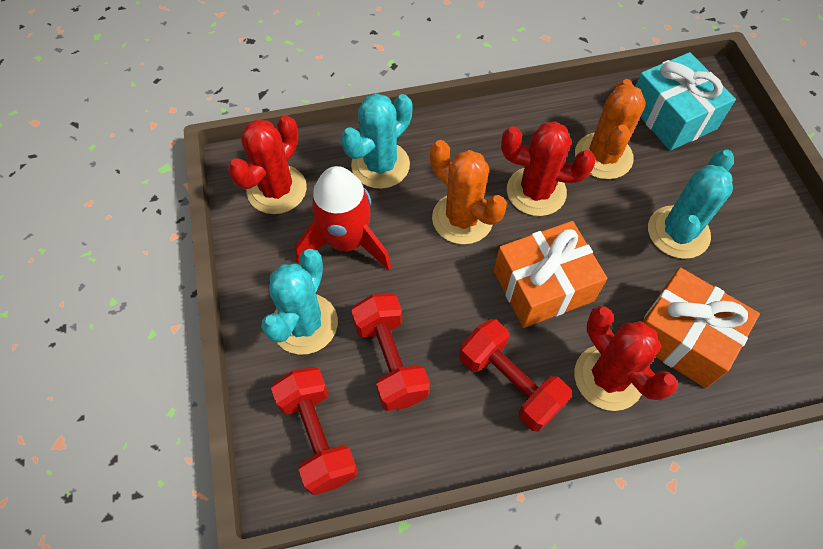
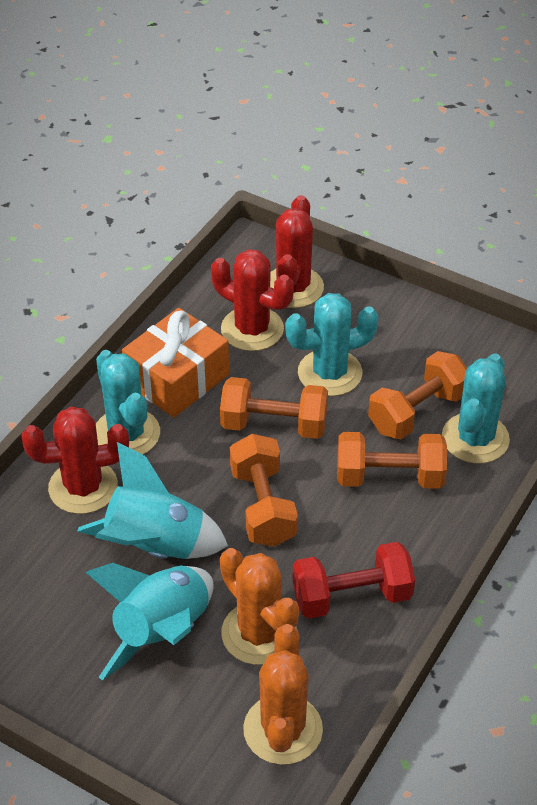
orange dumbbell: none = 0 -> [220,377,328,439] [230,434,298,547] [337,432,447,489] [368,351,467,439] = 4
orange gift: [494,221,607,328] [642,268,760,388] = 2 -> [122,308,229,418] = 1
red dumbbell: [271,367,358,495] [351,294,430,411] [459,319,572,432] = 3 -> [292,542,415,619] = 1
red rocket: [295,166,391,270] = 1 -> none = 0
turquoise gift: [635,52,736,151] = 1 -> none = 0
turquoise rocket: none = 0 -> [77,442,228,559] [86,563,214,681] = 2

